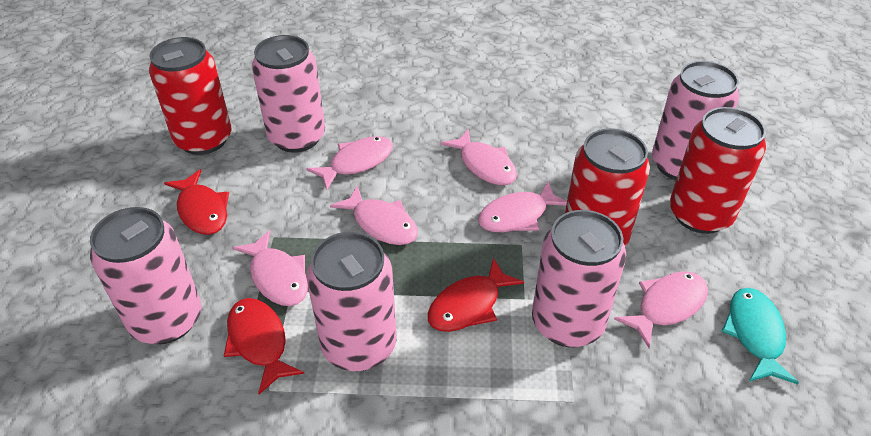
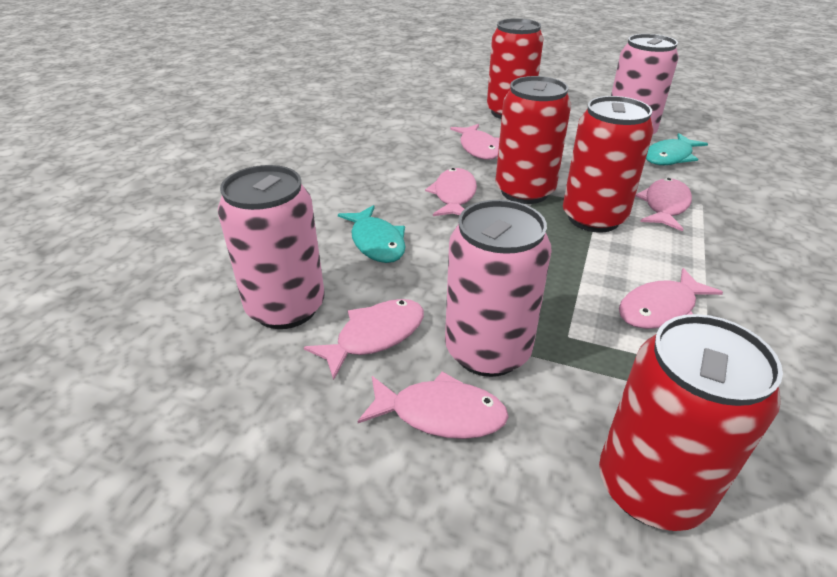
pink can: [90,207,201,344] [252,35,325,153] [306,232,397,371] [532,210,626,347] [652,61,739,180] = 5 -> [218,165,325,329] [445,200,552,377] [611,34,679,134] = 3
red can: [149,37,231,155] [565,128,650,247] [670,107,766,234] = 3 -> [487,18,543,119] [495,76,571,204] [563,96,654,233] [599,314,783,531] = 4
red fish: [164,169,229,235] [224,298,304,394] [428,258,524,332] = 3 -> none = 0
turquoise fish: [721,288,799,384] = 1 -> [338,205,406,263] [646,133,708,165] = 2

